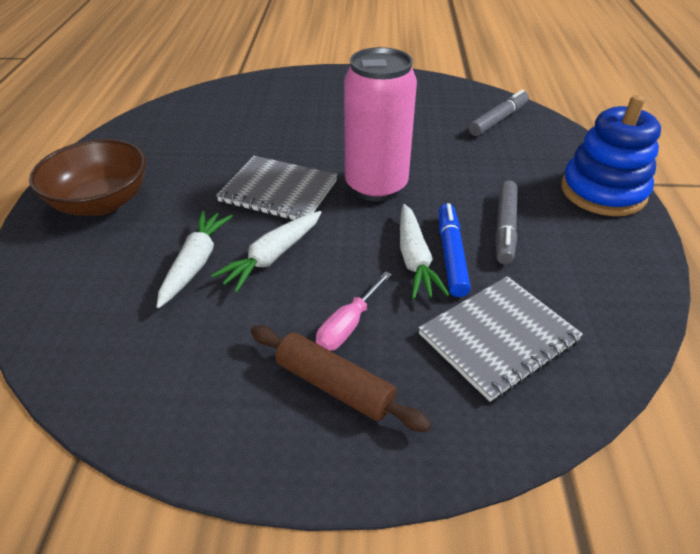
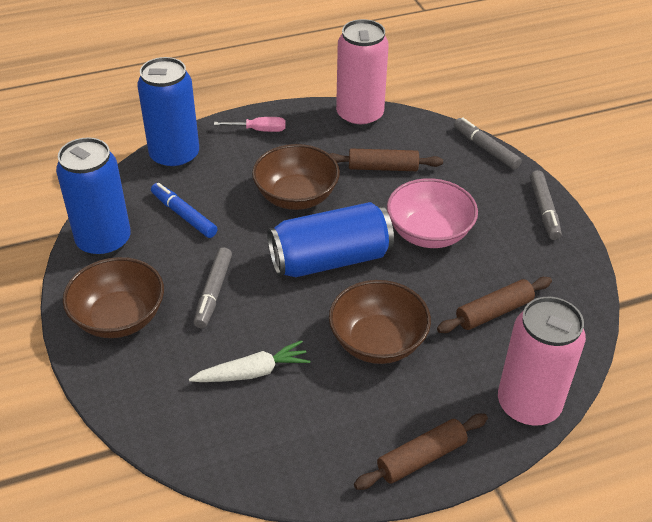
blue can: none = 0 -> [56,137,131,257] [137,57,199,170] [267,202,394,277] = 3
blue stacking toy: [561,95,661,216] = 1 -> none = 0
brown bowl: [29,139,146,216] = 1 -> [63,257,164,338] [252,144,340,210] [329,280,431,364] = 3
brown rolling pin: [251,326,431,432] = 1 -> [330,149,443,171] [354,413,488,490] [437,277,552,333] = 3
grey marker: [469,90,529,136] [495,180,517,264] = 2 -> [194,247,232,328] [454,117,522,170] [530,170,562,240] = 3
grey notebook: [216,156,338,220] [418,276,583,402] = 2 -> none = 0
pink bowl: none = 0 -> [387,178,478,248] = 1
pink can: [344,47,417,201] = 1 -> [336,19,389,128] [498,297,586,427] = 2
white carrot: [157,211,233,308] [211,211,322,292] [400,204,450,299] = 3 -> [189,340,310,382] = 1

